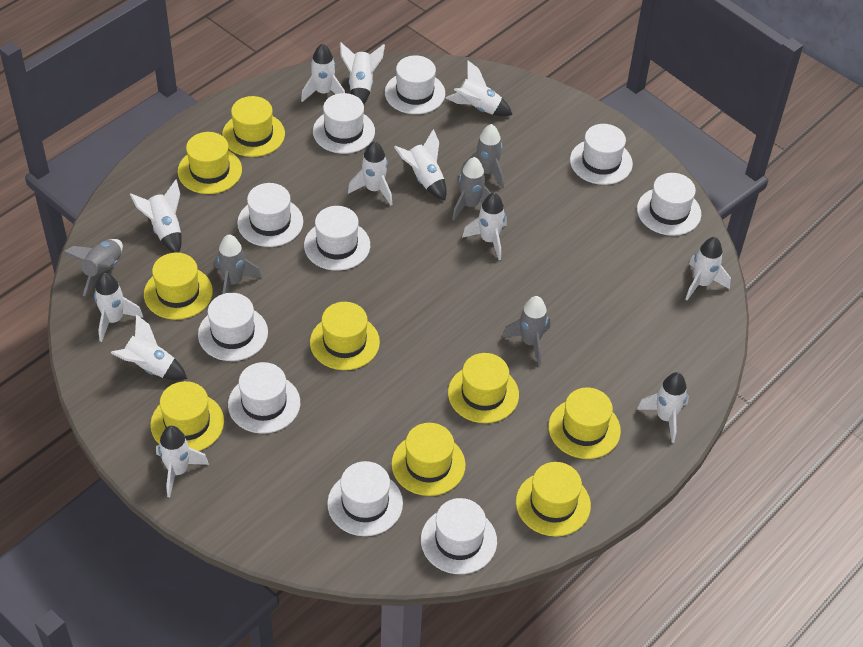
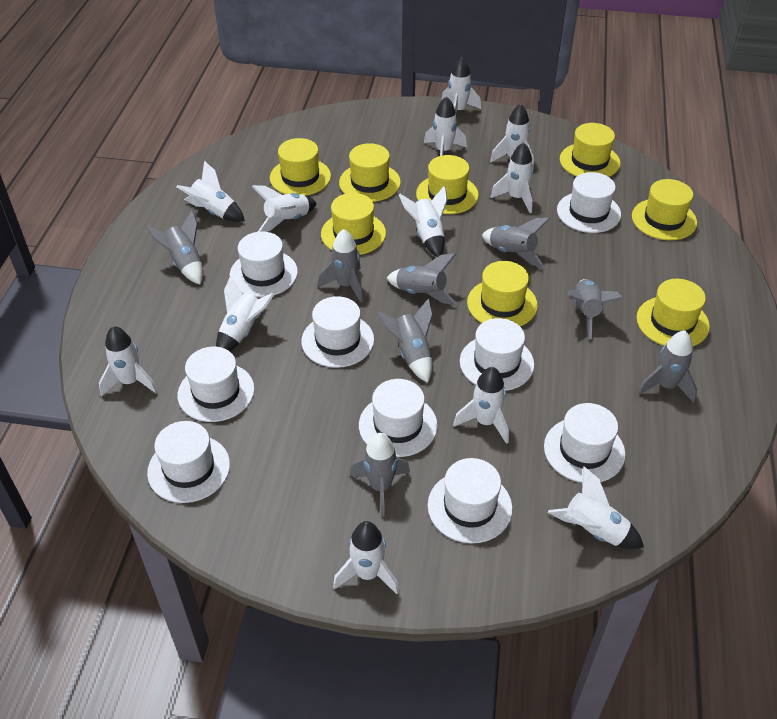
grey rocket: [63,239,123,296] [214,235,262,294] [452,157,491,220] [461,124,504,189] [502,296,550,365] = 5 -> [146,210,203,284] [318,229,363,303] [350,433,410,517] [378,298,433,383] [387,253,457,305] [482,218,550,268] [568,279,623,339] [638,330,697,403] = 8
white hat: [198,293,268,361] [228,362,300,434] [237,183,303,247] [304,206,370,271] [313,93,375,154] [327,461,403,536] [385,55,445,114] [421,498,497,574] [570,124,633,185] [637,173,701,236] = 10 -> [147,421,230,503] [178,347,255,422] [230,231,298,297] [301,296,374,368] [359,379,438,457] [428,458,512,543] [460,318,534,391] [544,403,625,483] [557,172,621,233] = 9
yellow hat: [144,252,213,320] [150,381,224,451] [178,132,242,194] [222,96,285,157] [310,302,380,370] [391,423,466,496] [448,353,519,423] [516,462,591,536] [548,387,621,459] = 9 -> [270,138,331,196] [321,193,386,255] [339,143,401,202] [416,155,479,214] [467,261,538,326] [560,123,620,177] [632,179,697,240] [637,279,710,346] = 8

